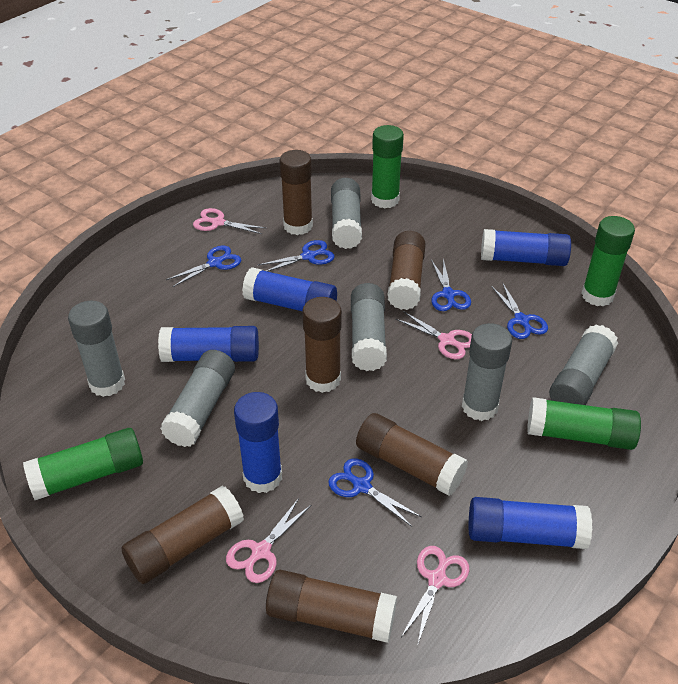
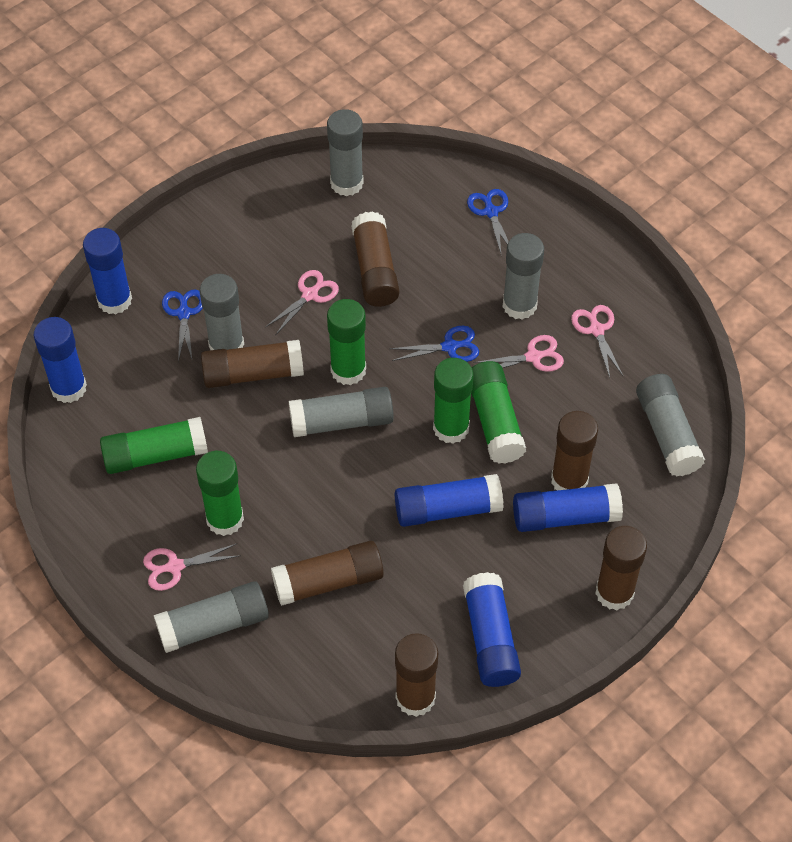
blue scissors: [166,246,241,287] [258,240,335,272] [328,458,422,527] [431,259,471,311] [491,282,548,339] = 5 -> [162,290,203,362] [389,326,479,362] [467,189,509,253] = 3
green glue stick: [23,428,143,500] [371,125,404,208] [527,397,641,450] [581,216,635,306] = 4 -> [100,417,208,474] [196,451,244,536] [327,299,366,385] [433,358,474,444] [471,361,526,464] = 5

